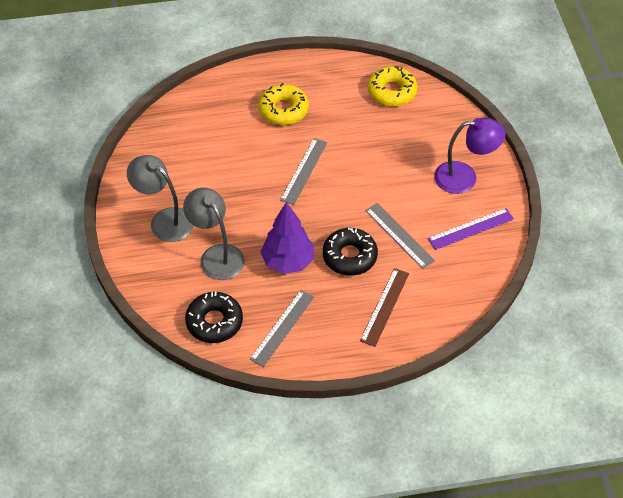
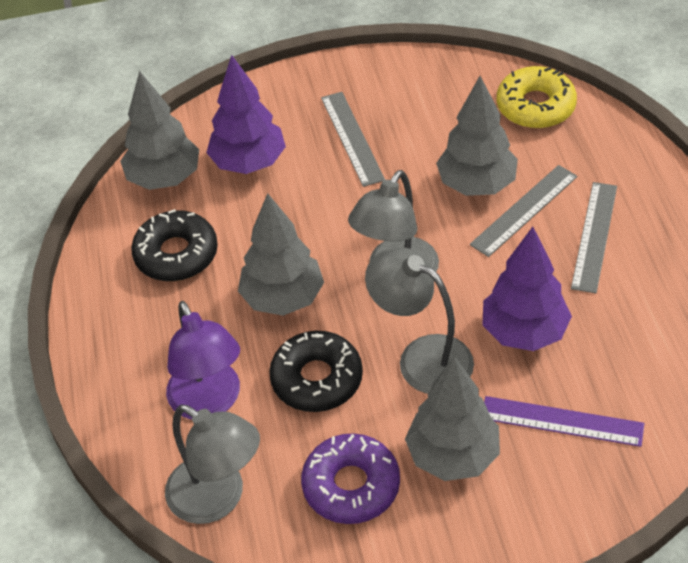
brown ruler: [360,268,409,347] = 1 -> none = 0
grey lamp: [127,155,194,242] [183,188,245,280] = 2 -> [165,405,260,524] [348,170,439,272] [365,248,474,394] = 3
grey tree: none = 0 -> [120,71,199,190] [238,193,324,316] [405,356,500,481] [436,76,518,196] = 4
purple donut: none = 0 -> [301,433,400,524] = 1
purple tree: [261,202,314,274] = 1 -> [206,55,286,174] [482,227,572,351] = 2
yellow donut: [258,83,309,125] [368,66,418,107] = 2 -> [496,66,577,128] = 1

